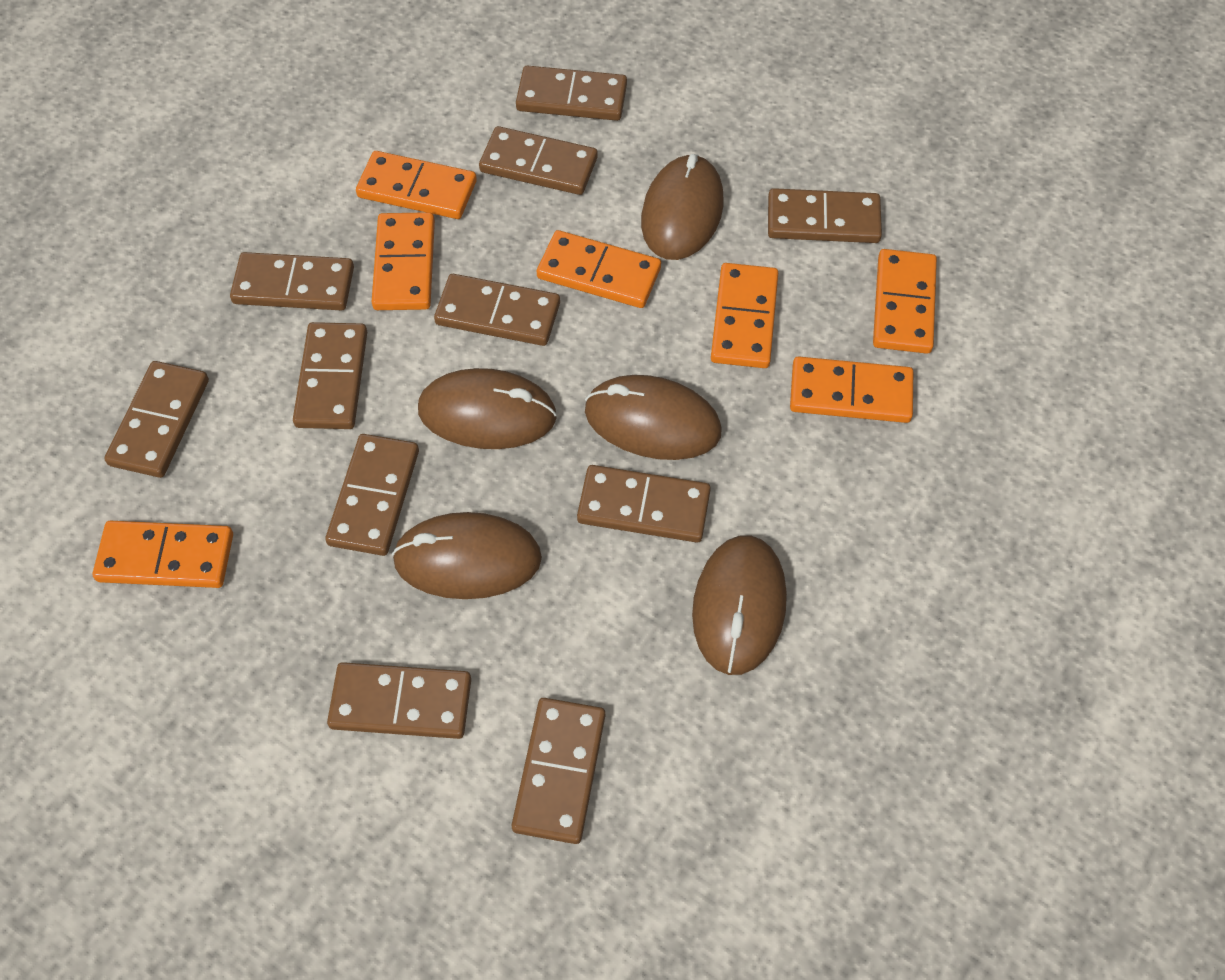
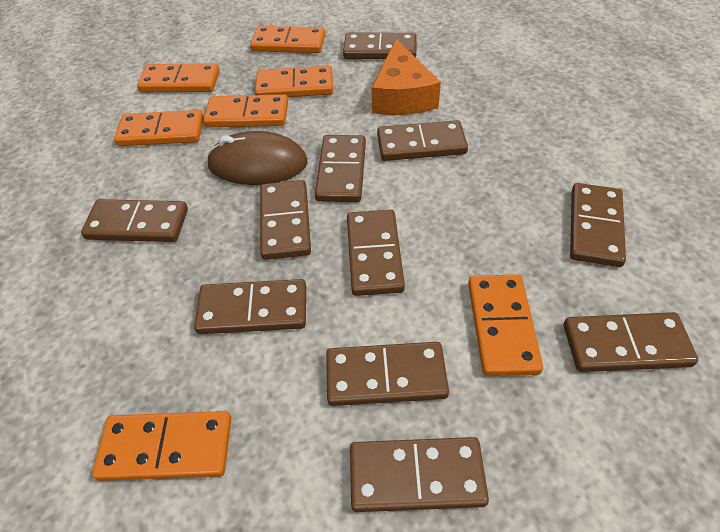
brown mouse: [392,512,542,599] [418,368,557,449] [585,375,722,460] [641,154,724,260] [692,535,787,675] = 5 -> [207,131,308,185] = 1
orange cheese: none = 0 -> [371,39,441,115] = 1

